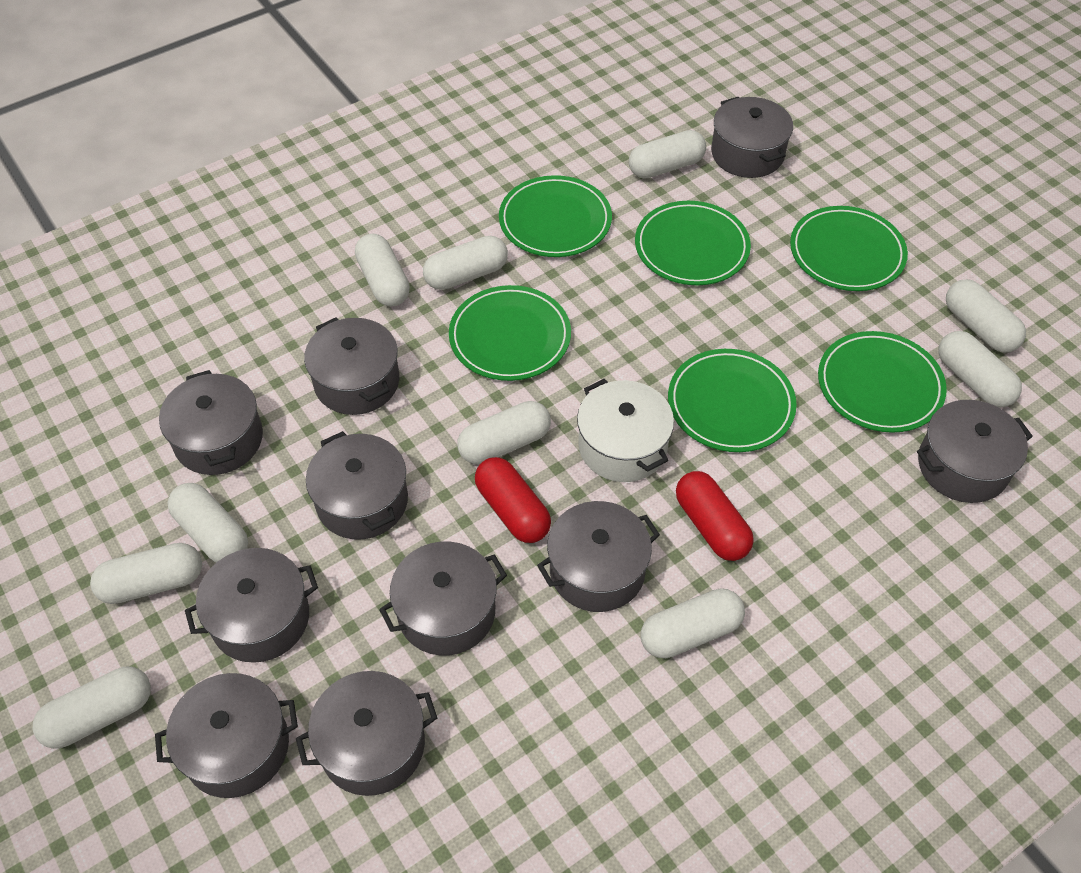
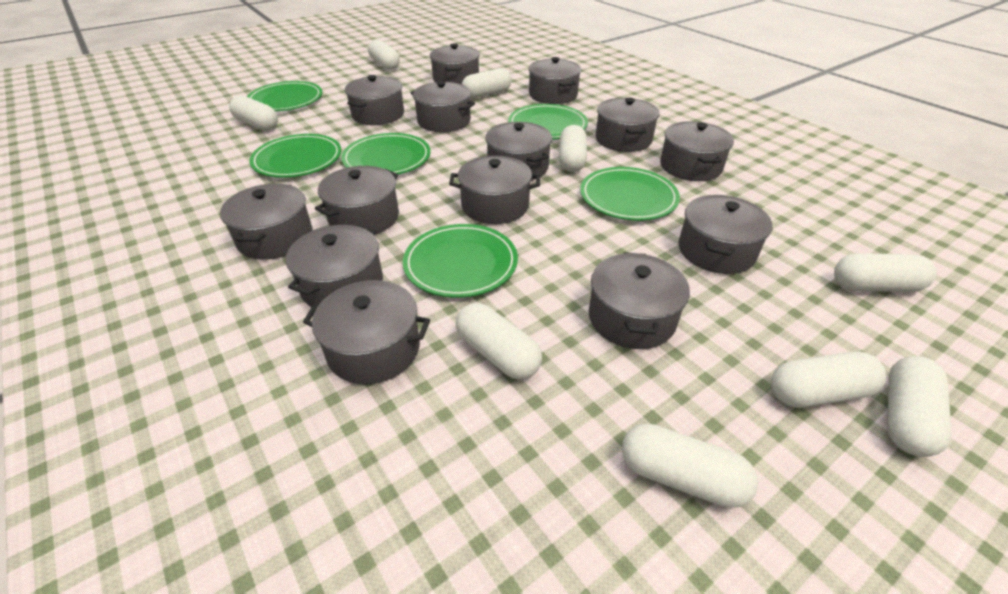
grey pot: [155,673,298,798] [159,370,263,475] [185,548,318,663] [296,671,437,796] [304,317,399,415] [306,431,408,540] [379,542,507,656] [537,501,660,612] [711,97,793,178] [917,400,1033,503] = 10 -> [220,183,312,260] [286,225,383,307] [303,280,430,384] [315,166,399,234] [345,75,404,125] [411,81,475,132] [430,43,480,84] [449,155,540,224] [485,122,552,180] [528,57,581,104] [588,252,690,349] [595,98,660,152] [660,121,734,181] [679,195,773,274] = 14
red capsule: [475,457,551,543] [676,471,754,561] = 2 -> none = 0
white capsule: [33,667,151,749] [90,543,202,604] [168,483,248,563] [355,234,410,306] [423,236,508,290] [457,401,551,464] [629,130,706,179] [641,588,745,658] [938,331,1022,407] [946,279,1026,353] = 10 -> [229,96,278,131] [368,40,400,70] [456,303,542,380] [462,68,512,99] [559,125,587,172] [622,423,758,508] [771,352,886,408] [834,253,936,292] [887,356,952,457] = 9
white pot: [577,379,674,482] = 1 -> none = 0

